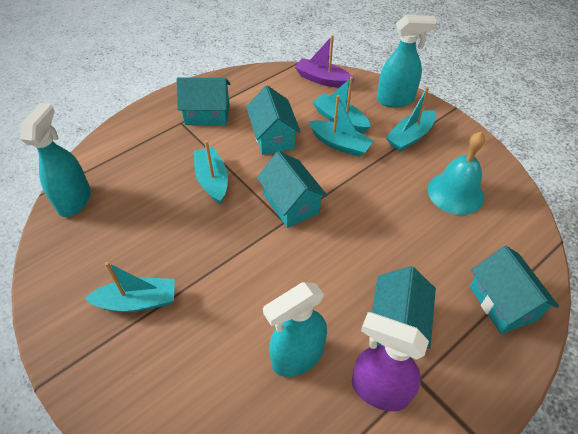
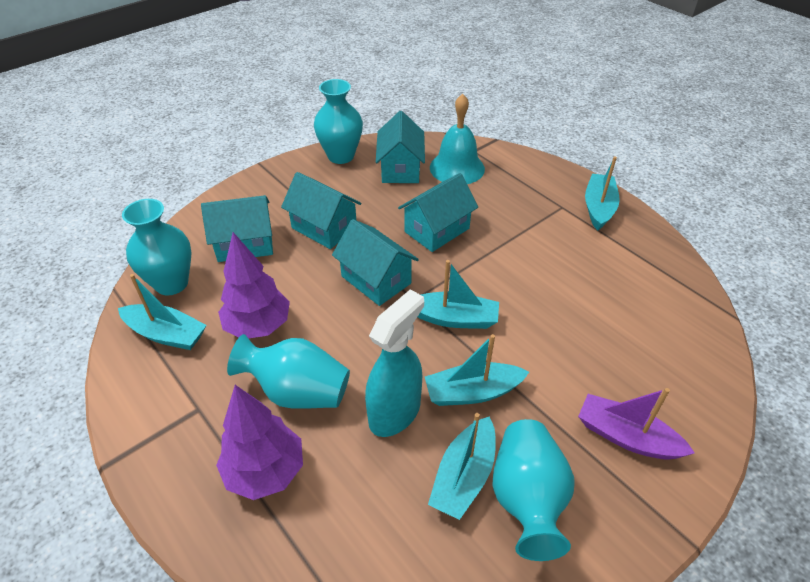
purple spray bottle: [352,312,429,411] = 1 -> none = 0
purple tree: none = 0 -> [216,385,303,500] [218,232,290,338] = 2
turquoise spray bottle: [20,103,91,217] [263,282,327,377] [377,15,437,107] = 3 -> [365,289,424,437] = 1
turquoise vase: none = 0 -> [122,199,191,295] [227,334,350,409] [314,79,363,164] [493,419,575,561] = 4

